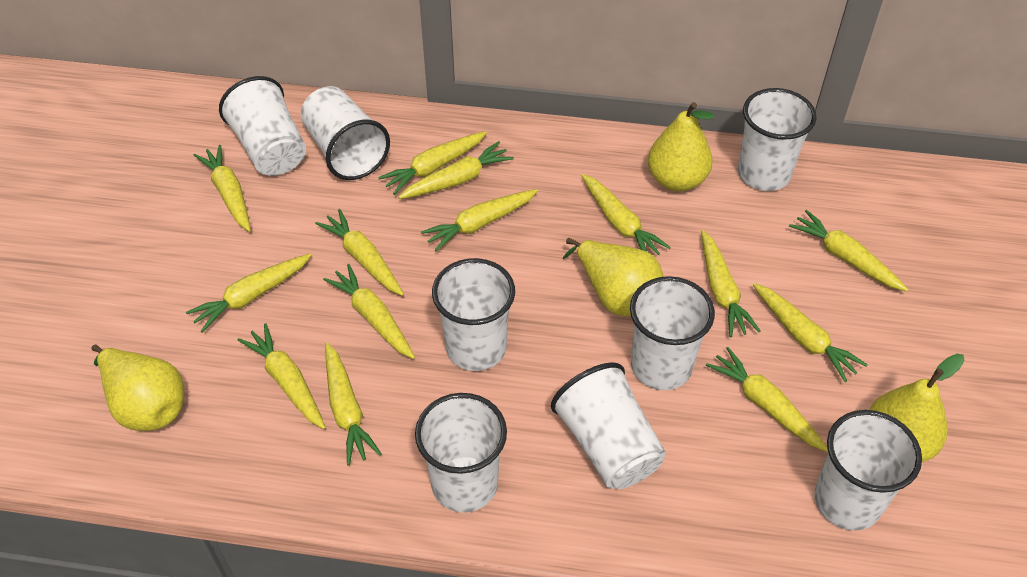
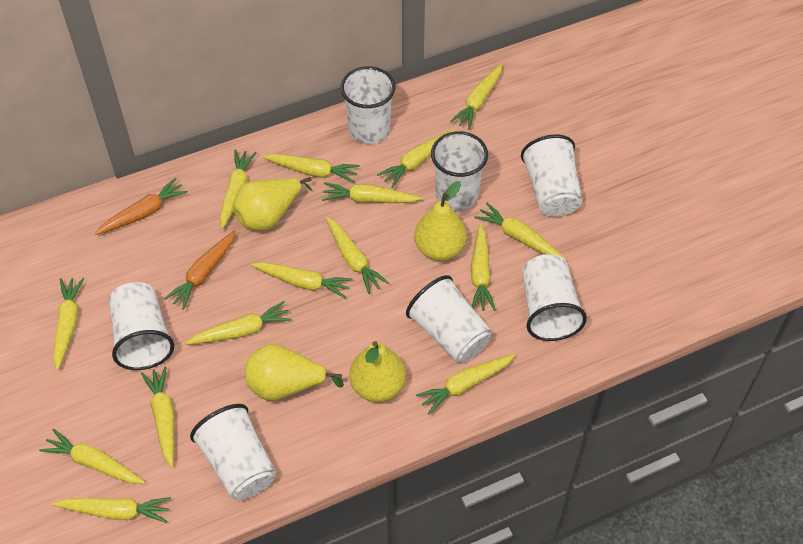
orange carrot: none = 0 -> [95,178,188,235] [164,230,236,310] = 2
white cup: [219,76,306,176] [301,86,390,180] [415,393,507,513] [432,258,515,371] [551,363,666,489] [630,276,715,390] [738,88,817,191] [814,410,922,530] = 8 -> [109,282,174,370] [190,404,276,500] [340,66,395,144] [406,275,492,363] [431,131,488,211] [521,134,582,217] [522,254,587,341] = 7
yellow carrot: [186,253,312,333] [194,145,251,232] [237,323,326,429] [315,209,404,296] [323,264,415,359] [325,342,382,466] [378,131,487,195] [398,141,514,199] [421,189,538,252] [581,174,671,255] [701,230,760,337] [706,347,828,452] [753,283,868,382] [789,210,909,291] = 14 -> [39,429,145,484] [53,278,84,370] [53,497,171,523] [141,366,174,468] [185,301,292,345] [220,149,257,229] [250,262,353,299] [263,154,359,183] [322,182,422,203] [325,217,389,294] [377,129,455,188] [416,354,515,415] [450,64,502,130] [471,224,496,311] [474,203,566,259] = 15

